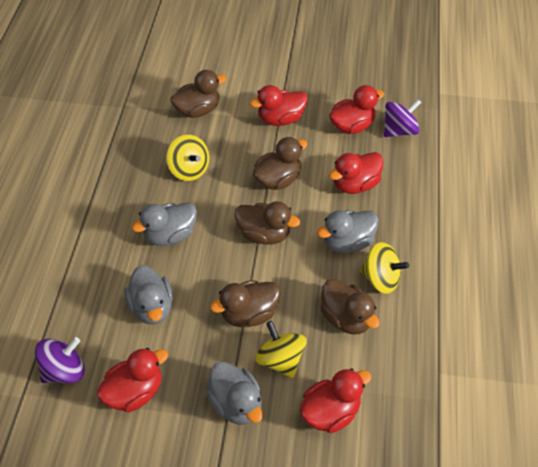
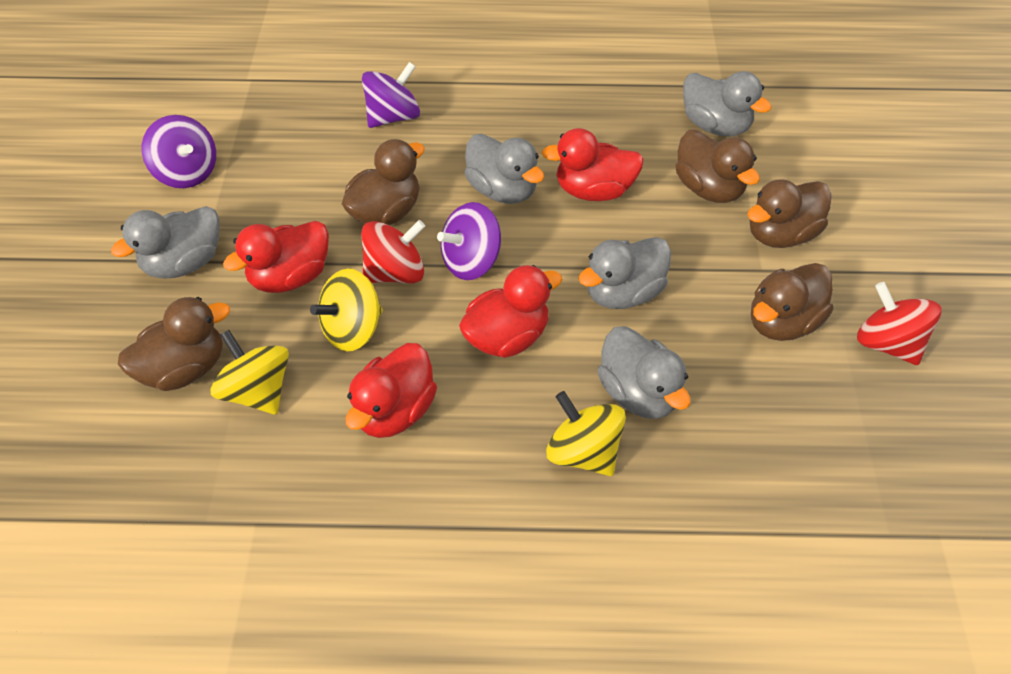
grey duck: [124,265,173,325] [132,202,197,246] [206,362,263,425] [317,210,379,253] = 4 -> [111,206,219,278] [464,134,544,204] [578,237,671,309] [597,326,691,419] [683,71,772,137] = 5
purple spinning top: [35,337,85,383] [384,99,421,137] = 2 -> [142,115,216,188] [362,62,420,128] [437,202,501,280] = 3
red duck: [97,348,168,412] [250,85,308,126] [300,368,371,433] [329,85,384,134] [329,152,383,194] = 5 -> [223,221,329,293] [346,343,437,438] [459,265,562,358] [542,128,644,201] = 4
red spinning top: none = 0 -> [361,220,425,283] [857,282,941,365] = 2

